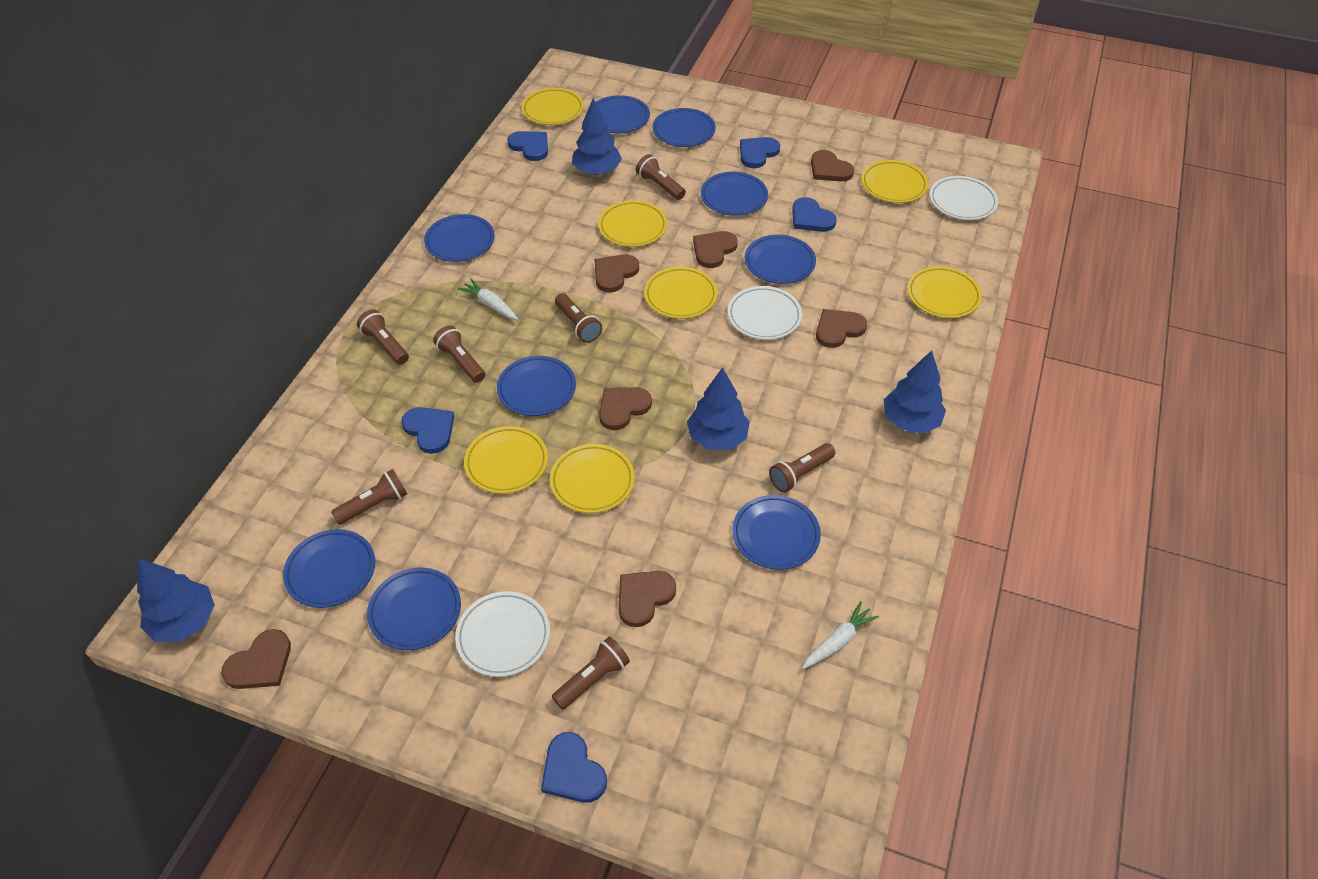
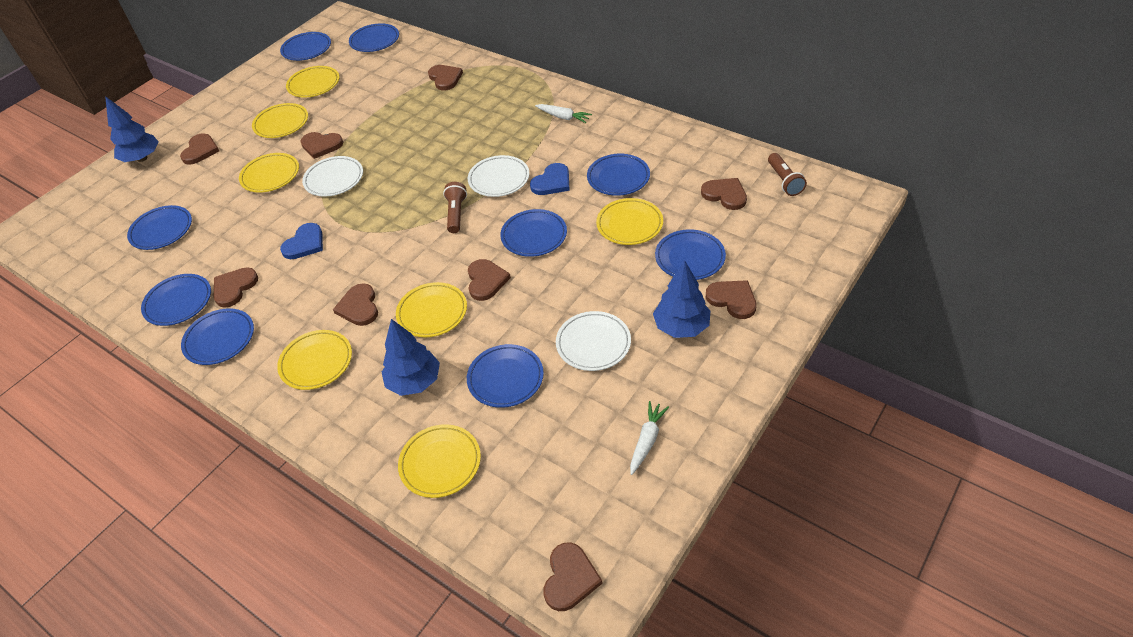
blue heart: [401,407,454,454] [507,131,548,161] [541,732,607,803] [740,137,780,168] [792,197,837,232] = 5 -> [280,223,323,259] [530,163,570,195] = 2
blue tree: [137,558,215,642] [572,98,622,175] [687,367,750,450] [884,350,946,434] = 4 -> [105,96,159,162] [382,319,440,396] [653,260,710,338] = 3
brown flashlight: [331,469,407,525] [357,309,409,365] [433,325,485,383] [552,637,630,709] [555,293,602,343] [636,154,686,200] [769,443,835,492] = 7 -> [443,182,467,233] [768,153,807,196] = 2
brown heart: [222,629,291,689] [594,254,639,292] [599,387,652,430] [618,571,676,627] [693,231,738,268] [811,150,854,181] [816,309,867,348] = 7 -> [180,133,219,165] [214,268,258,308] [300,132,343,159] [333,283,378,326] [428,65,463,90] [468,259,511,301] [543,542,603,611] [701,178,747,210] [706,280,757,319] = 9

